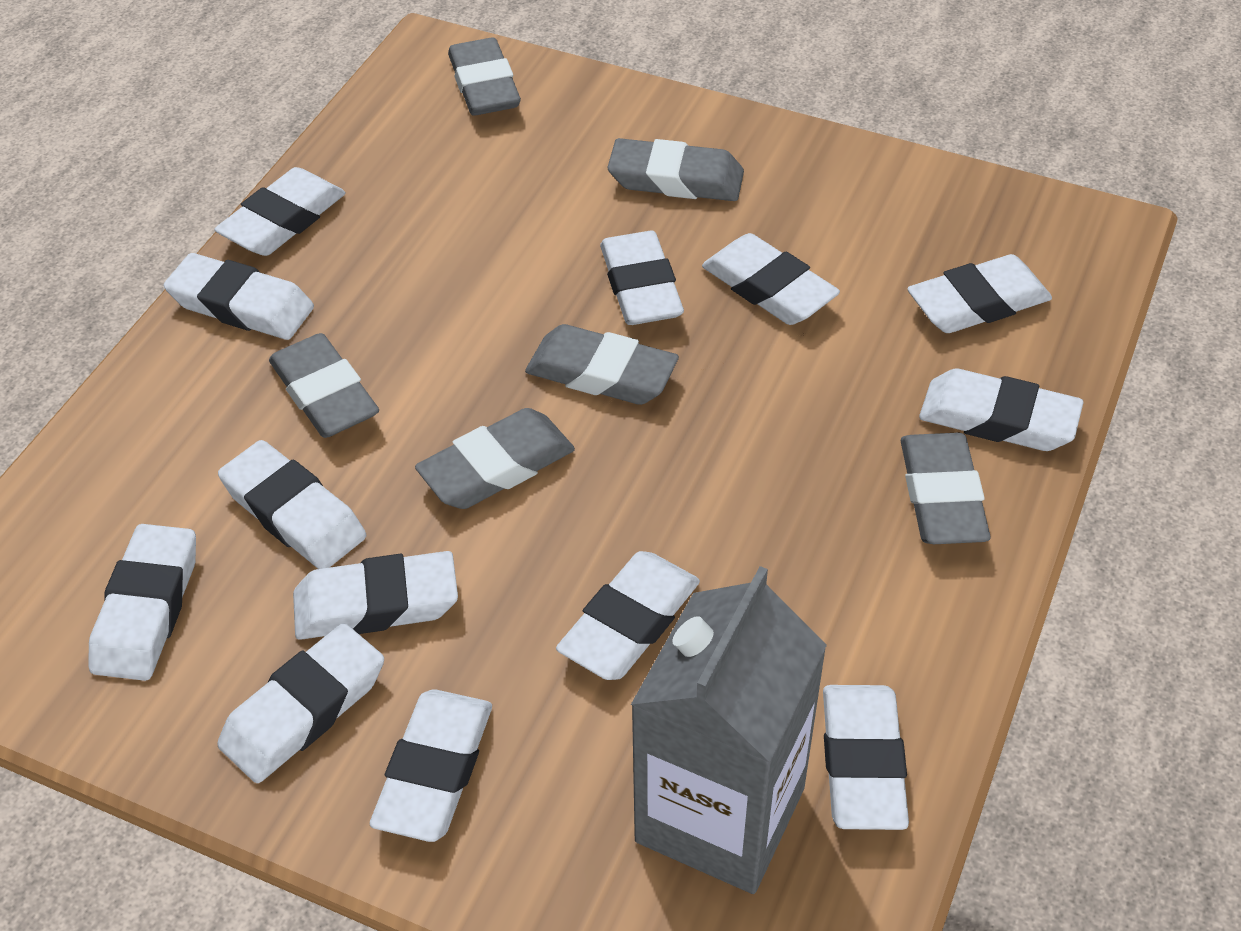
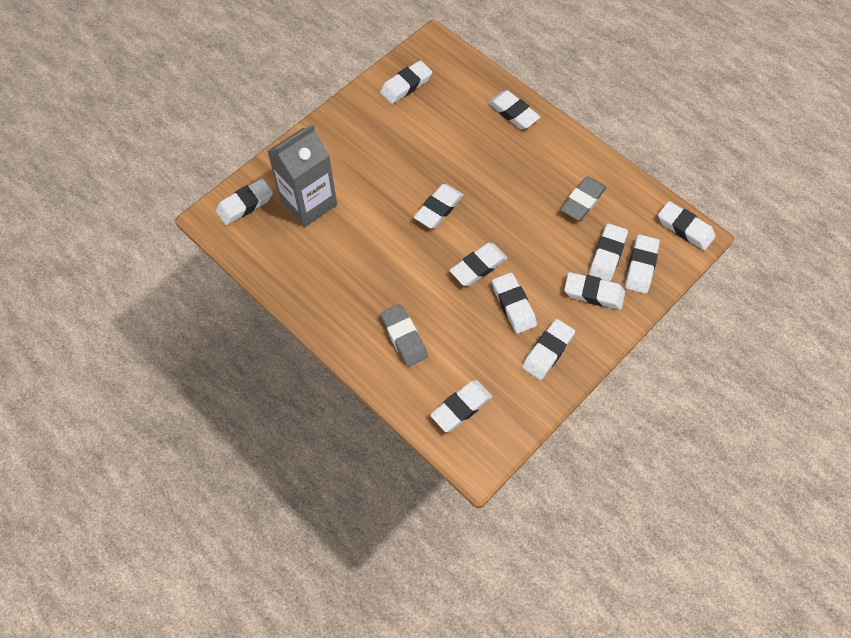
grey eraser: [269,333,379,438] [415,408,575,509] [448,37,521,115] [525,324,679,405] [607,138,744,201] [901,433,991,544] = 6 -> [380,304,428,367] [560,176,607,221] = 2
white eraser: [89,524,196,681] [164,253,314,340] [214,167,346,256] [217,623,384,783] [218,440,366,569] [293,551,458,640] [370,689,492,842] [556,551,700,680] [600,231,684,325] [702,233,840,325] [823,685,909,830] [907,254,1052,333] [919,369,1084,451] = 13 -> [215,178,273,225] [380,60,432,104] [414,184,463,228] [430,380,492,432] [450,243,507,286] [488,90,540,129] [492,273,537,334] [522,319,575,380] [564,272,625,310] [589,223,628,281] [625,235,660,294] [658,201,716,250] = 12

